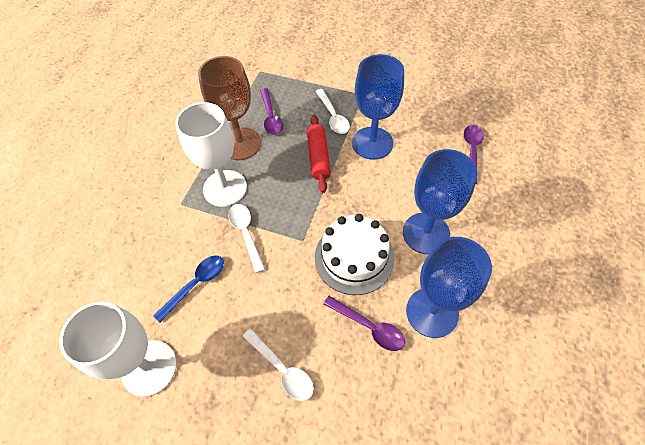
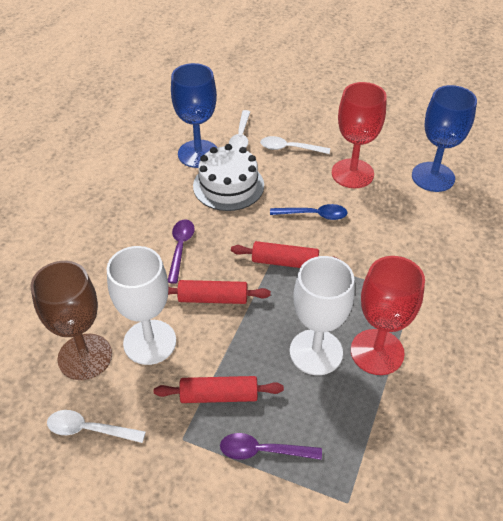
blue goblet: [352,54,404,160] [403,149,477,254] [406,237,492,338] = 3 -> [171,63,217,168] [412,85,477,192] = 2
purple spoon: [260,88,283,135] [323,296,405,351] [464,125,484,184] = 3 -> [168,219,195,284] [220,433,322,460] = 2
red goblet: none = 0 -> [332,82,387,188] [351,256,425,375] = 2
red rolling pin: [307,115,331,193] = 1 -> [154,376,284,403] [168,280,271,304] [231,241,337,268] = 3

